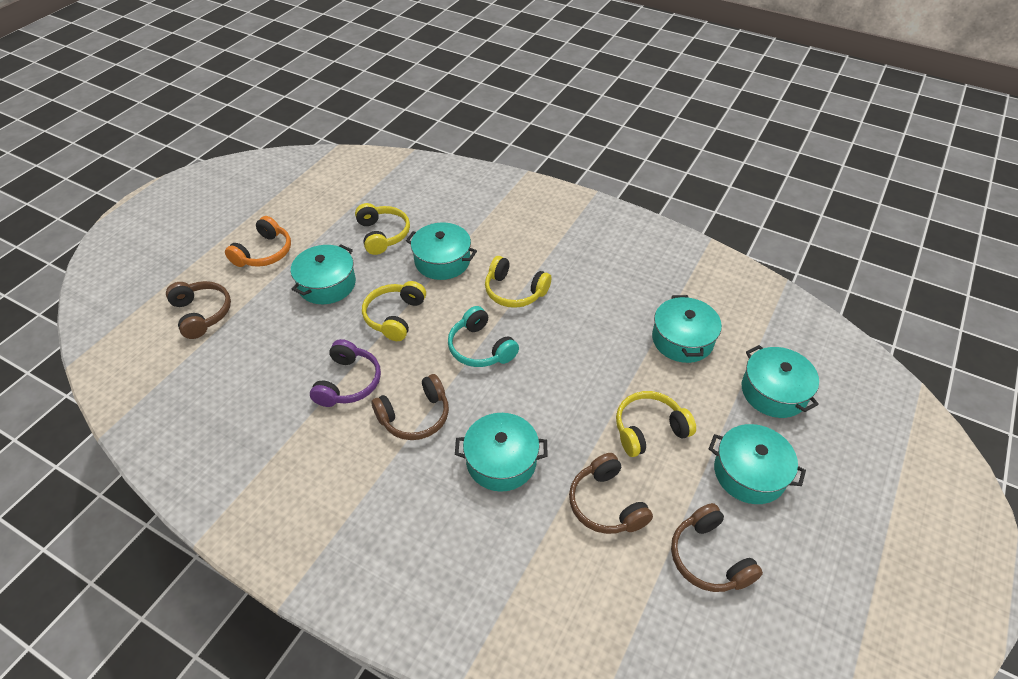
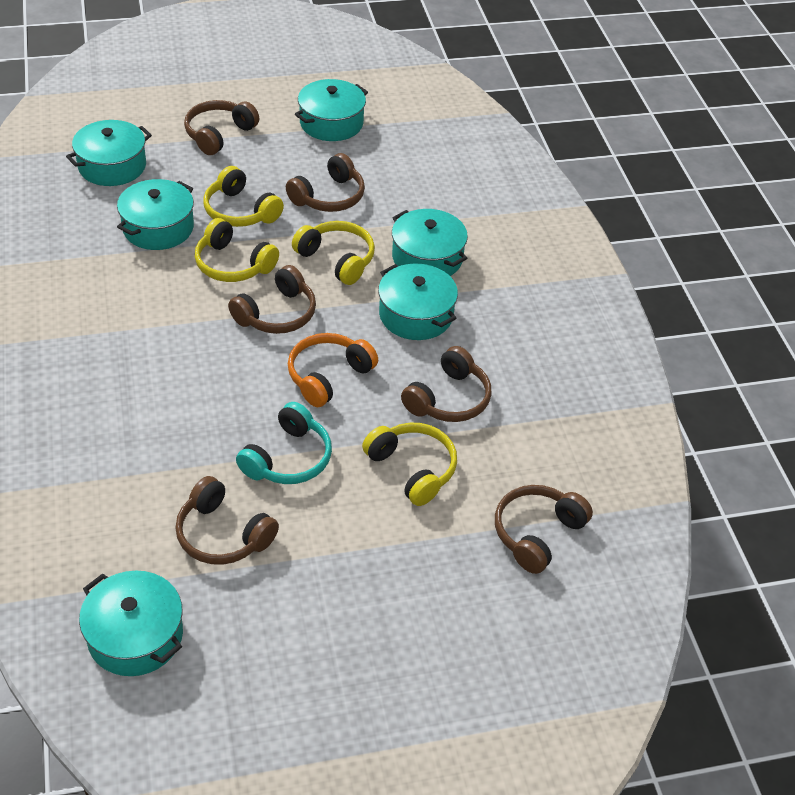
brown headphones: [166,281,231,339] [372,374,449,440] [569,453,653,534] [671,503,763,592] = 4 -> [175,476,279,565] [184,100,259,155] [228,265,316,334] [286,153,365,212] [401,346,492,422] [495,485,593,574] = 6
purple headphones: [310,339,381,407] = 1 -> none = 0

